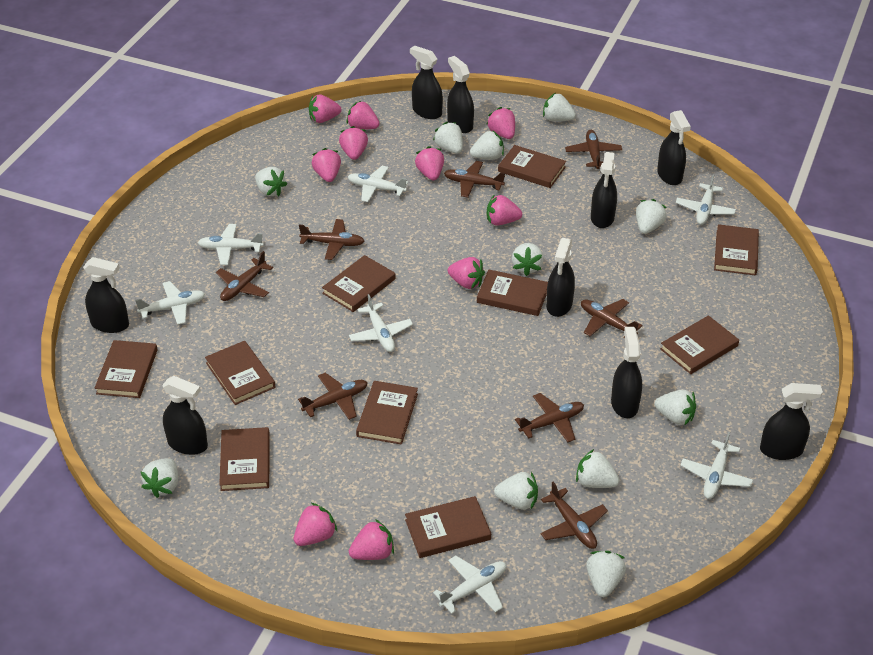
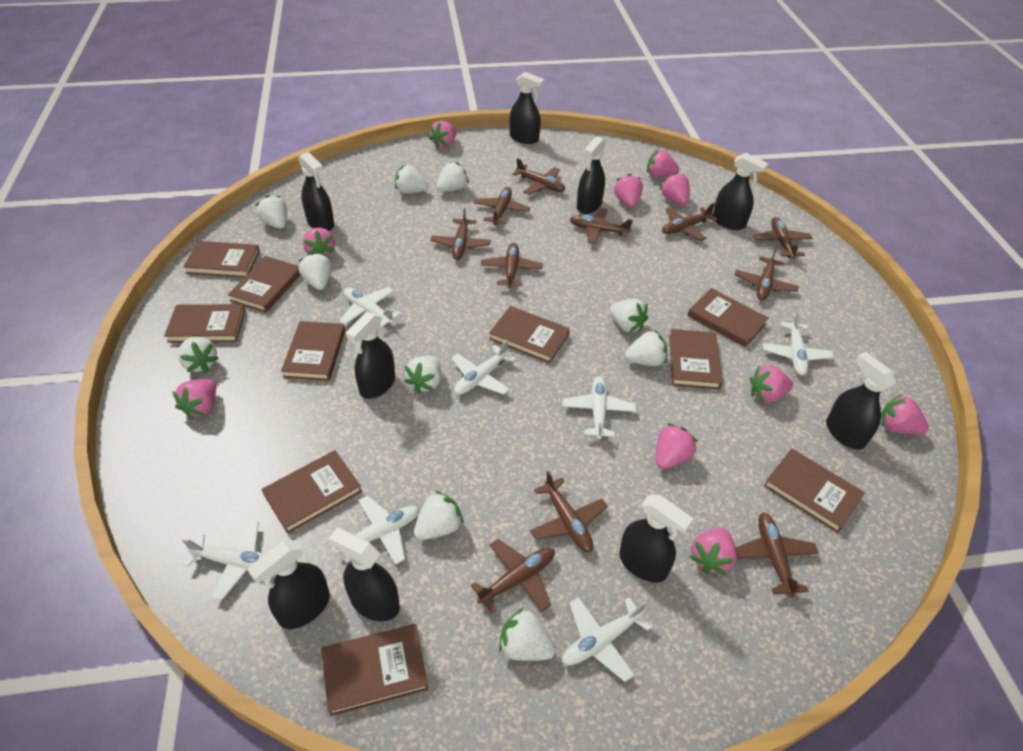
brown plane: [216,251,273,301] [298,373,368,420] [299,219,364,260] [444,161,505,198] [515,393,584,442] [540,482,608,549] [565,130,622,169] [581,299,643,338] = 8 -> [430,208,491,260] [471,539,555,614] [474,187,530,225] [481,243,543,288] [512,158,565,195] [530,471,607,552] [570,208,633,244] [662,203,717,241] [735,248,799,301] [736,513,819,598] [753,217,813,259] = 11
white strawberry: [140,458,178,498] [255,167,287,196] [433,122,463,154] [470,130,504,160] [494,472,538,510] [512,243,544,276] [543,93,576,121] [576,449,620,488] [586,551,626,597] [636,199,667,234] [655,390,696,426] = 11 -> [178,337,219,373] [256,195,287,229] [298,252,332,290] [395,164,428,194] [404,356,441,394] [414,491,464,540] [437,162,469,192] [499,608,556,661] [610,299,648,333] [625,330,667,366] = 10

